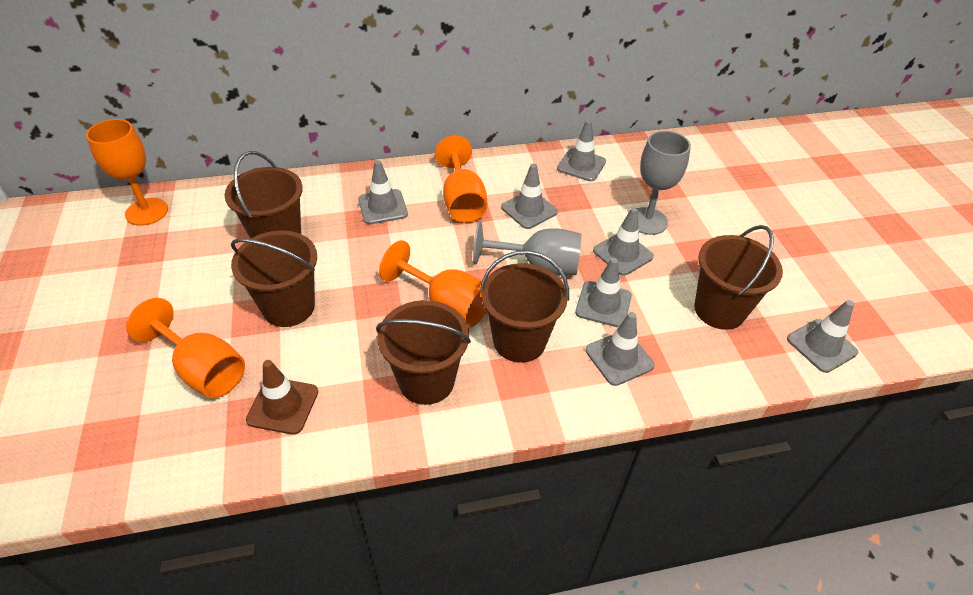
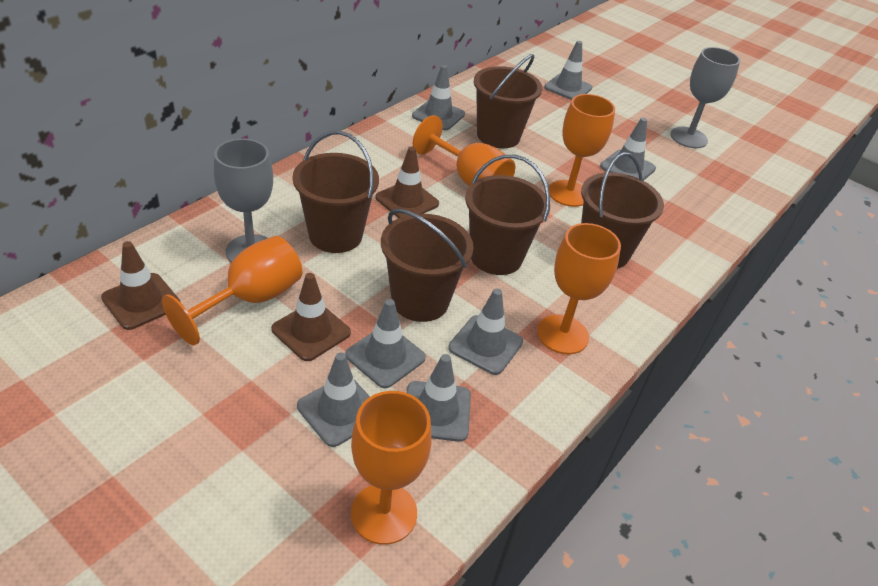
brown traffic cone: [246,360,318,435] = 1 -> [101,241,181,330] [271,273,351,361] [375,147,439,218] = 3
orange goblet: [86,119,168,226] [126,298,245,398] [379,240,487,328] [435,135,488,223] = 4 -> [162,236,302,345] [351,391,432,545] [413,115,515,186] [537,223,621,354] [549,94,615,207] = 5

